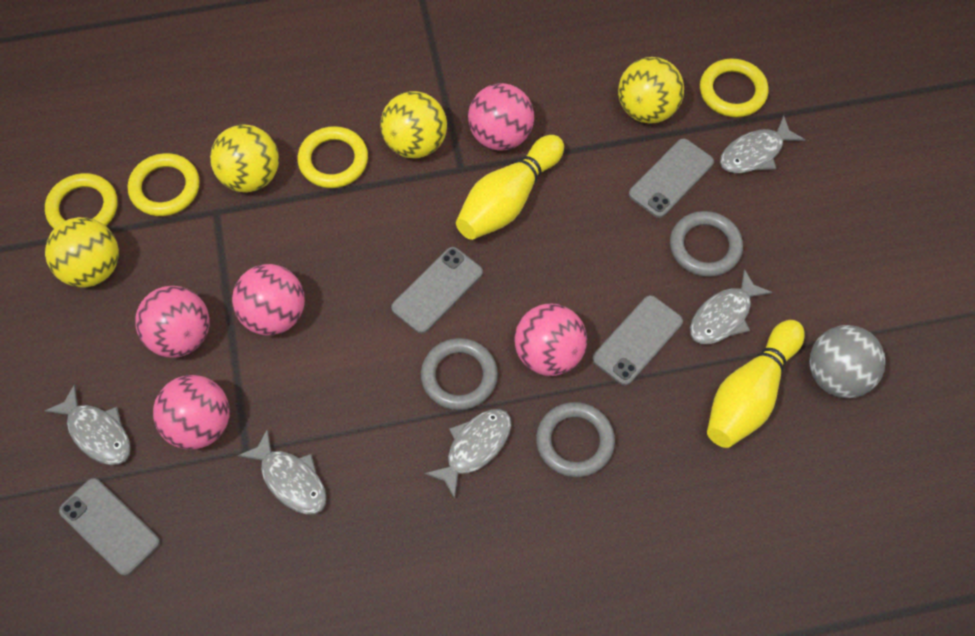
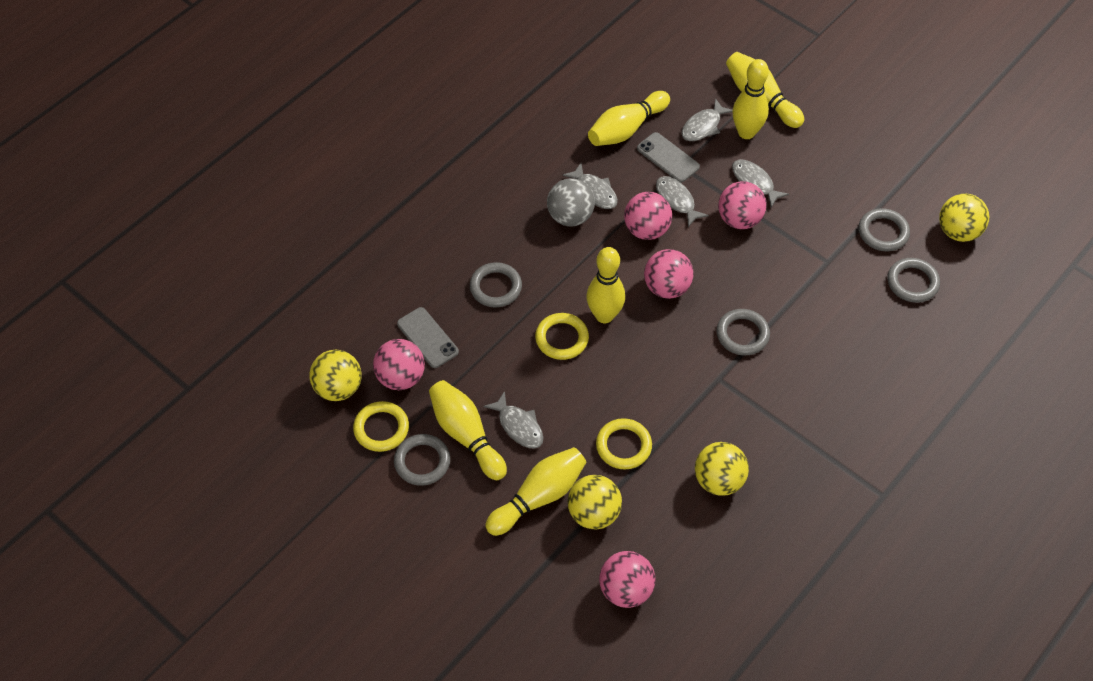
grey phone: [59,478,160,576] [391,247,483,334] [592,295,683,385] [629,139,714,218] = 4 -> [397,307,459,368] [637,132,700,182] = 2
grey ring: [421,338,498,410] [536,402,615,477] [670,211,743,277] = 3 -> [394,434,450,486] [470,262,522,307] [716,309,770,355] [859,208,910,251] [887,258,940,303] = 5
yellow bowling pin: [456,135,564,240] [707,320,805,448] = 2 -> [429,380,507,480] [485,447,586,536] [586,247,625,323] [588,91,670,146] [726,52,804,128] [732,59,769,139] = 6
yellow ring: [45,173,118,229] [128,153,200,216] [298,126,368,188] [700,58,769,117] = 4 -> [353,401,409,452] [535,313,589,360] [596,418,652,470] = 3

